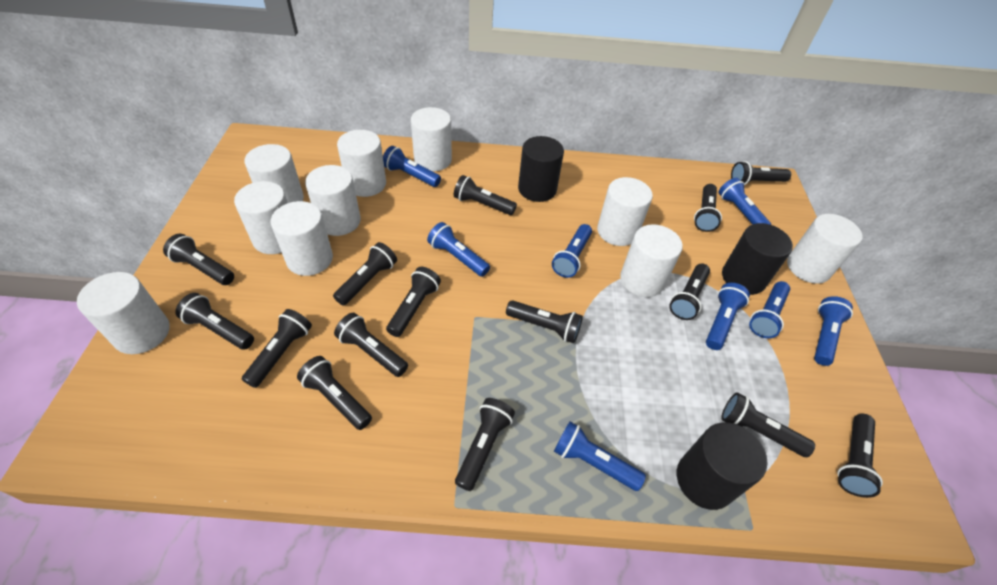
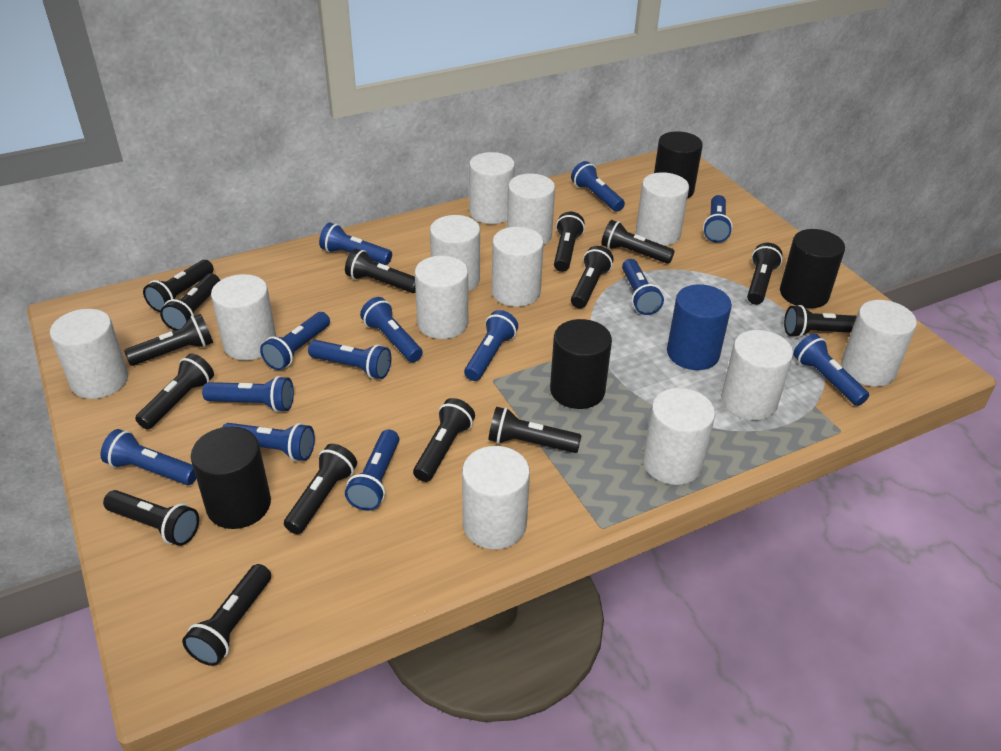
black cylinder: [518,136,564,202] [677,422,767,510] [722,223,793,295] = 3 -> [191,427,271,529] [550,319,612,409] [654,131,703,199] [780,229,845,308] = 4
blue cylinder: none = 0 -> [667,284,732,370] = 1
blue flashlight: [383,146,441,187] [427,222,490,277] [552,224,592,278] [554,422,646,491] [706,283,750,350] [719,178,771,225] [749,281,790,338] [814,296,853,366] = 8 -> [101,429,196,485] [202,376,294,412] [222,423,315,461] [260,312,330,370] [308,340,391,379] [319,223,392,265] [345,429,399,511] [360,297,423,362] [464,310,518,381] [571,161,625,212] [622,259,664,315] [703,195,733,243] [793,334,869,406] = 13
white cylinder: [77,272,170,354] [234,181,288,254] [245,144,304,203] [271,201,333,276] [305,165,361,236] [337,130,386,197] [411,107,452,171] [597,177,653,246] [620,224,683,297] [787,214,862,284] = 10 -> [50,309,128,399] [211,274,276,360] [415,256,468,339] [430,215,480,292] [462,446,530,549] [469,152,515,224] [492,227,544,307] [507,174,555,245] [636,172,689,246] [643,388,715,485] [721,330,793,420] [841,300,917,387] = 12

